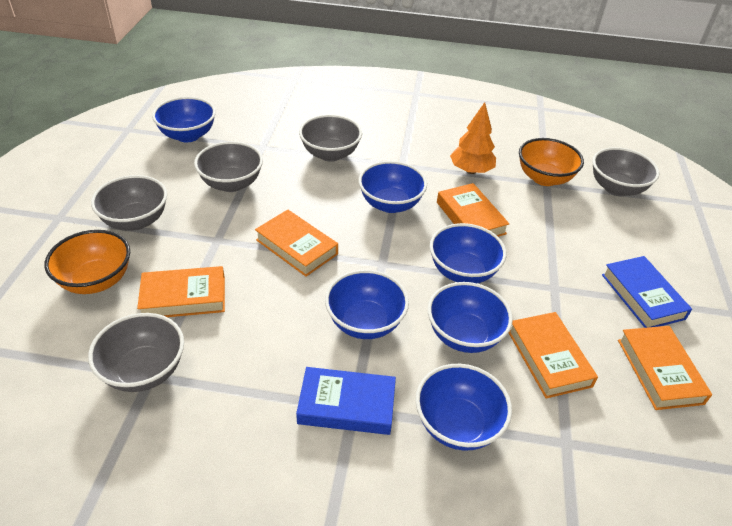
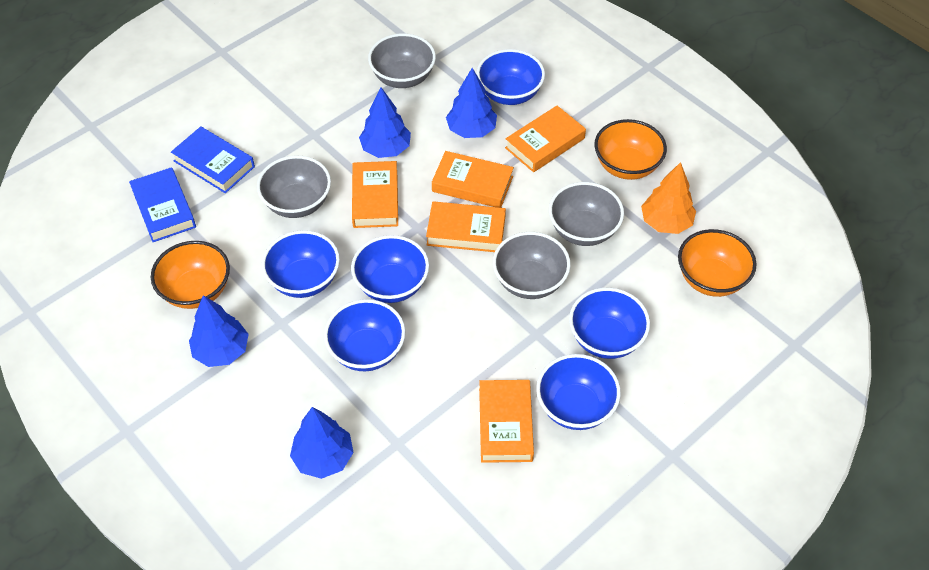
blue tree: none = 0 -> [189,295,249,367] [290,407,354,479] [359,87,411,158] [446,68,497,138] = 4
grey bowl: [88,313,184,392] [91,175,167,231] [194,141,263,192] [299,115,362,162] [592,147,660,196] = 5 -> [257,156,331,218] [368,33,436,88] [493,232,571,299] [549,182,624,246] = 4
orange bowl: [45,230,130,294] [519,138,584,186] = 2 -> [151,241,230,309] [594,119,667,180] [678,229,756,297] = 3

